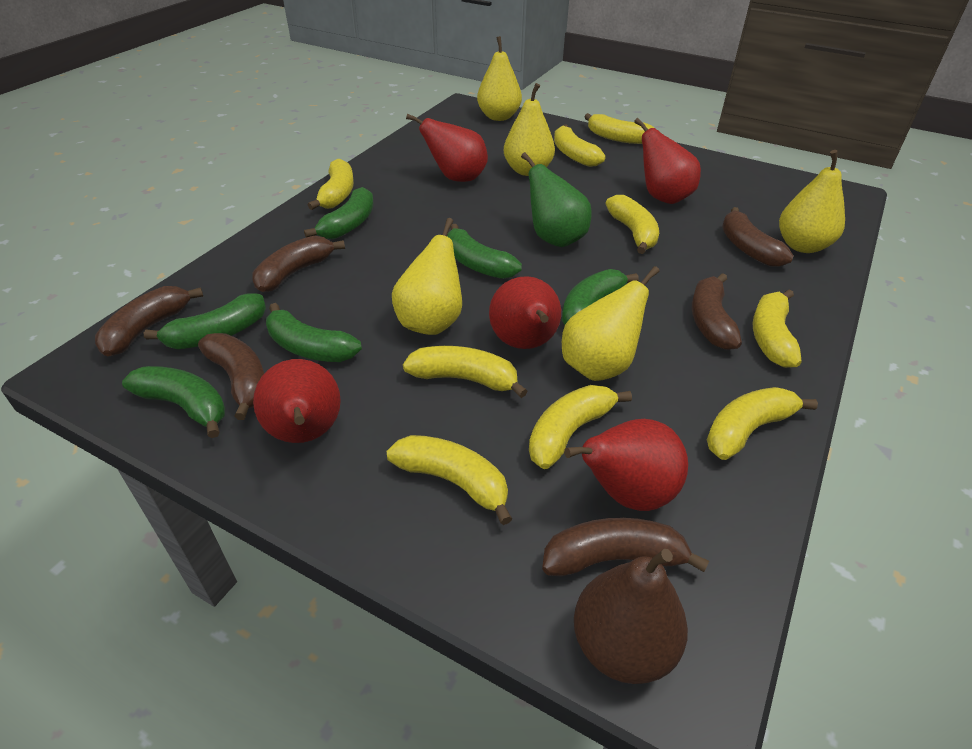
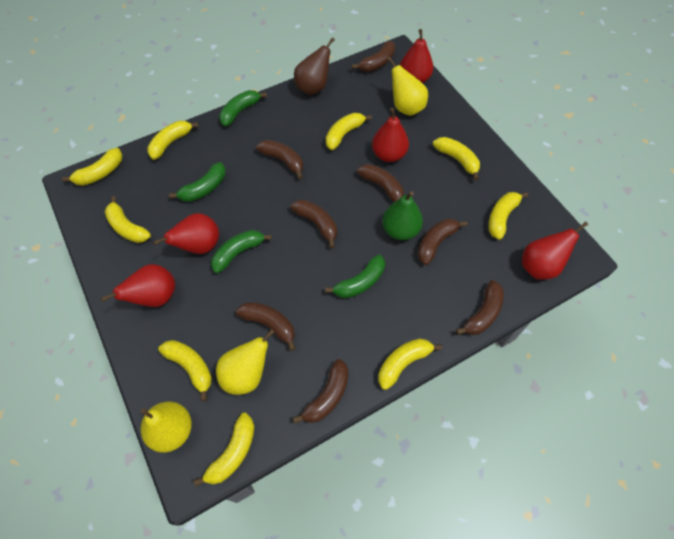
brown banana: [95,286,203,356] [198,333,264,420] [253,236,345,292] [542,518,709,577] [692,273,742,350] [722,207,794,267] = 6 -> [236,302,296,351] [256,140,303,179] [290,200,337,248] [293,359,349,423] [352,41,395,72] [357,164,404,202] [418,219,467,265] [456,280,504,335] = 8
green banana: [122,366,225,438] [144,293,266,349] [266,303,362,362] [304,187,374,239] [447,224,522,279] [562,269,639,325] = 6 -> [169,162,226,202] [211,230,272,273] [219,90,267,126] [325,254,385,299] = 4
yellow pear: [392,218,462,335] [477,36,522,121] [504,83,555,176] [562,266,660,381] [779,150,845,253] = 5 -> [141,402,192,453] [216,329,275,395] [387,57,428,116] = 3

